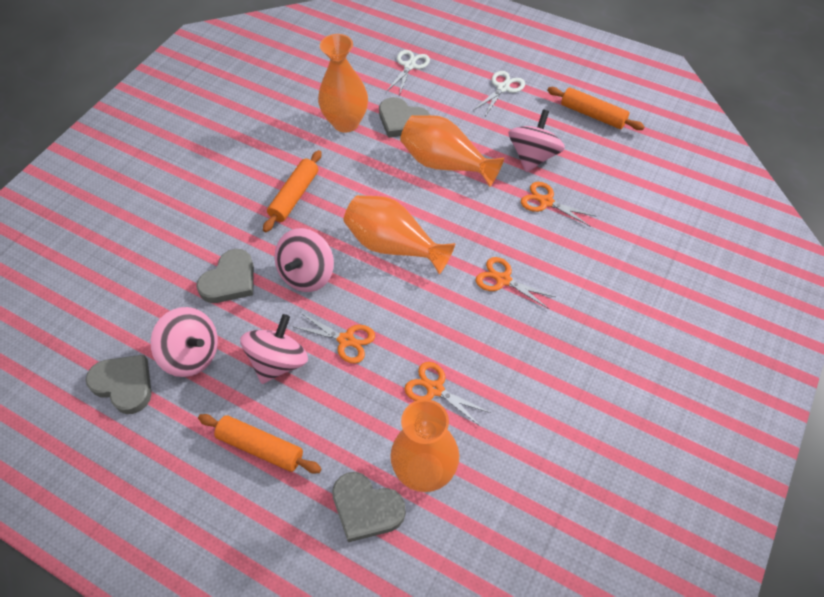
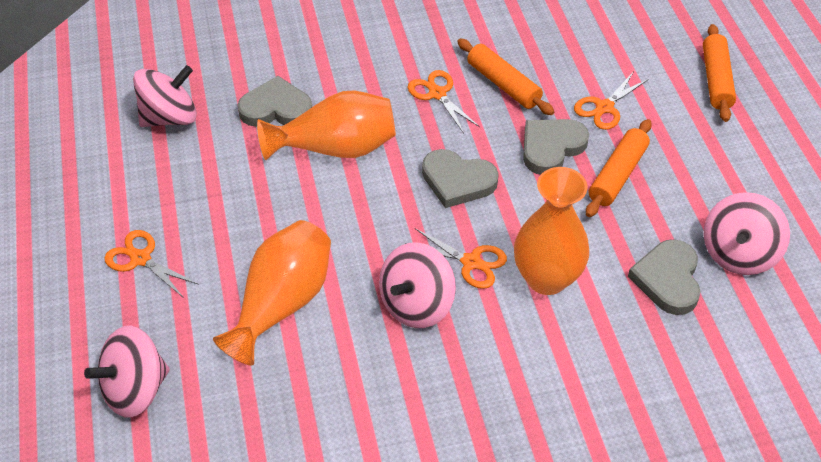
orange vase: [318,34,368,133] [344,195,455,274] [390,399,459,492] [400,115,504,187] = 4 -> [213,220,331,366] [257,90,396,160] [514,167,589,295] = 3
white scissors: [387,50,430,95] [474,71,525,116] = 2 -> none = 0

